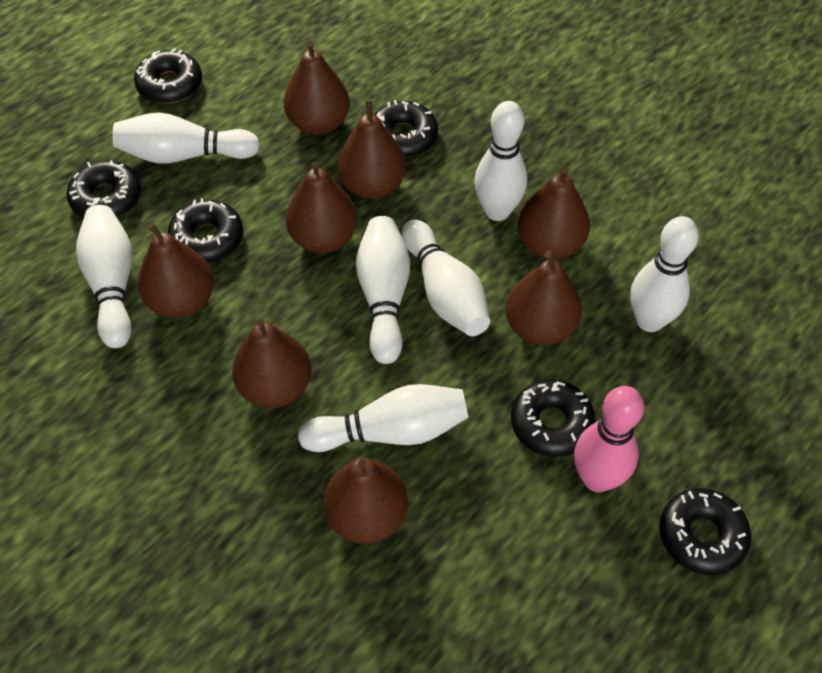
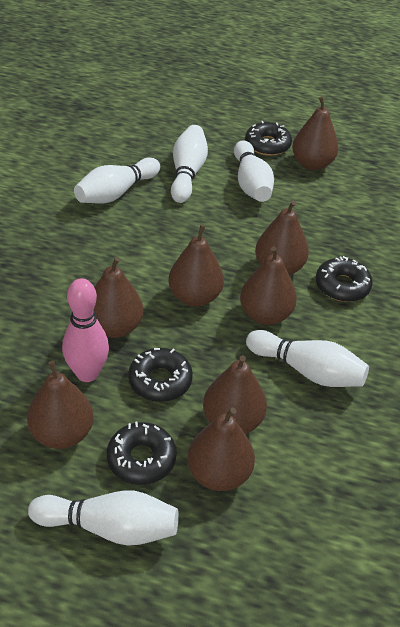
black donut: [66,160,141,218] [134,48,202,103] [168,198,243,263] [375,100,438,158] [511,380,596,457] [659,488,751,575] = 6 -> [107,422,177,485] [128,348,193,402] [245,121,292,156] [316,256,373,302] = 4
white bowling pin: [76,205,132,348] [113,112,260,164] [298,384,469,452] [356,216,410,364] [402,220,490,336] [474,101,528,221] [630,216,699,332] = 7 -> [28,490,179,546] [74,158,160,203] [171,125,208,203] [234,140,274,202] [246,330,369,387] = 5

